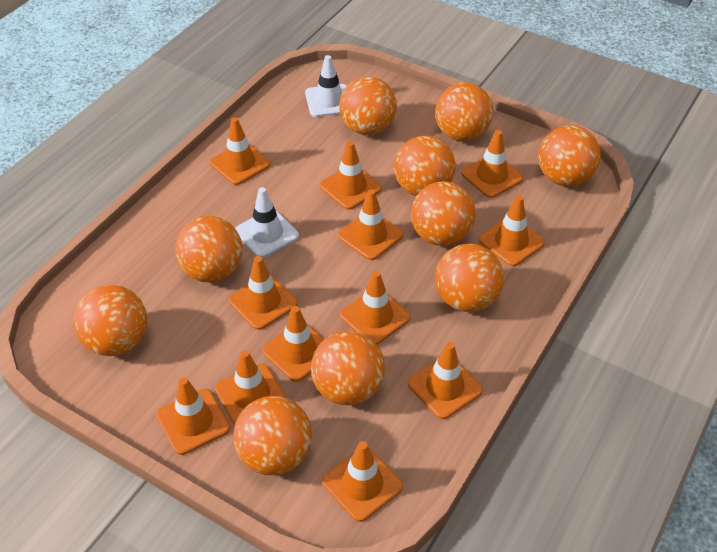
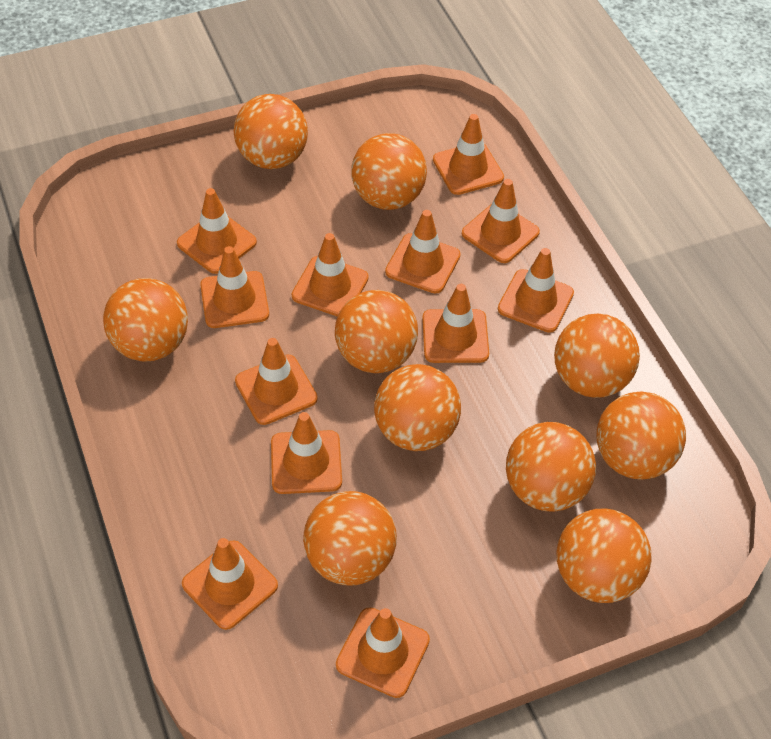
white traffic cone: [235,187,299,258] [305,55,347,117] = 2 -> none = 0

